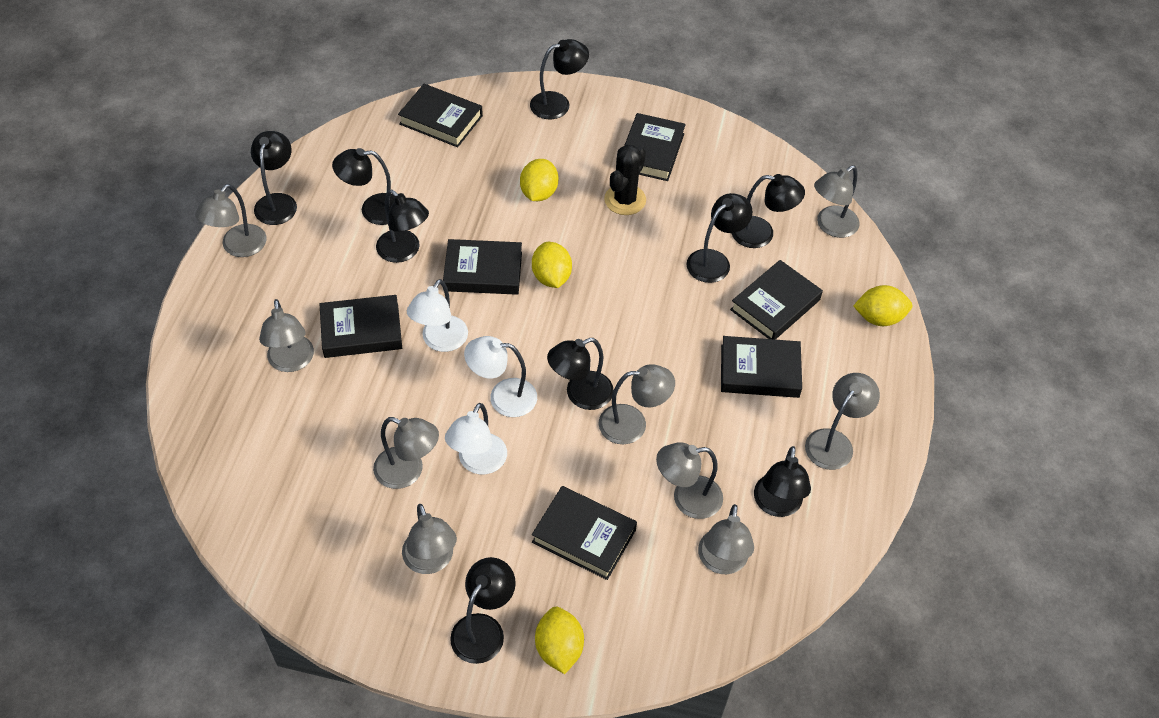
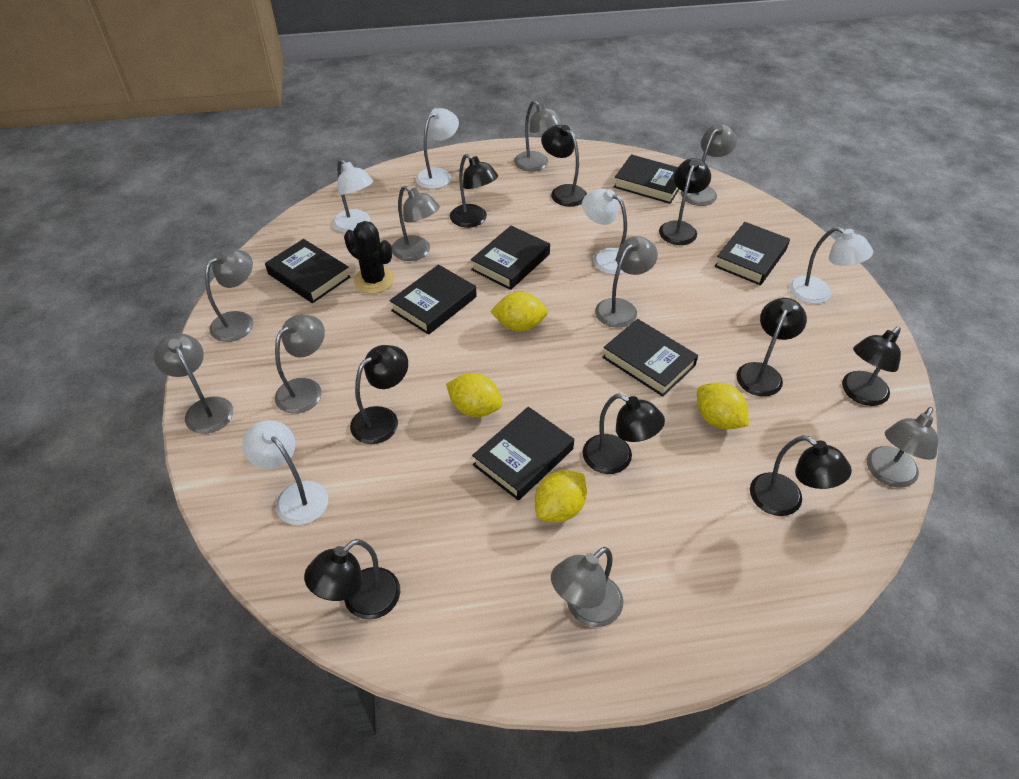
white lamp: [407,279,468,352] [445,403,507,474] [464,336,537,417] = 3 -> [242,420,328,525] [333,159,373,233] [416,108,459,189] [582,189,627,274] [789,227,873,304] = 5

